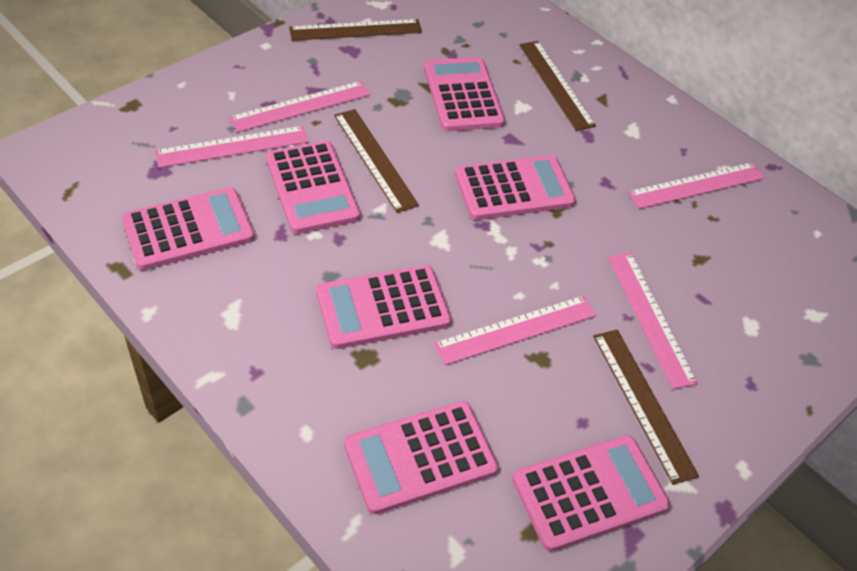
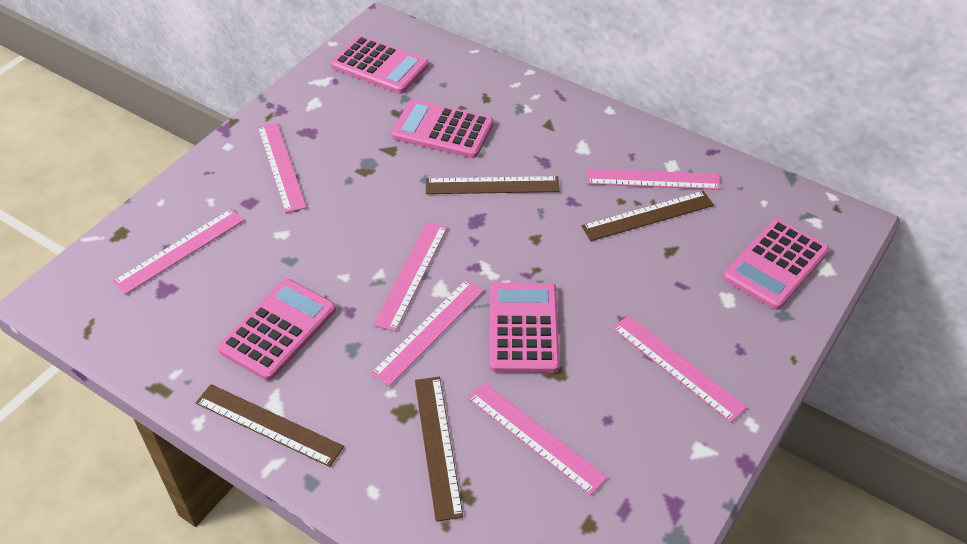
pink calculator: [122,187,254,270] [266,141,360,234] [316,265,451,349] [344,401,498,514] [424,57,505,132] [455,155,576,220] [512,435,670,552] = 7 -> [218,279,336,381] [331,36,429,94] [391,100,494,158] [490,283,560,373] [723,219,829,310] = 5
pink ruler: [155,126,309,168] [229,81,370,132] [434,296,596,365] [608,253,698,389] [628,162,765,209] = 5 -> [113,209,244,295] [257,123,307,213] [371,279,485,386] [373,222,447,332] [468,383,608,496] [587,169,721,190] [612,315,747,422] = 7

